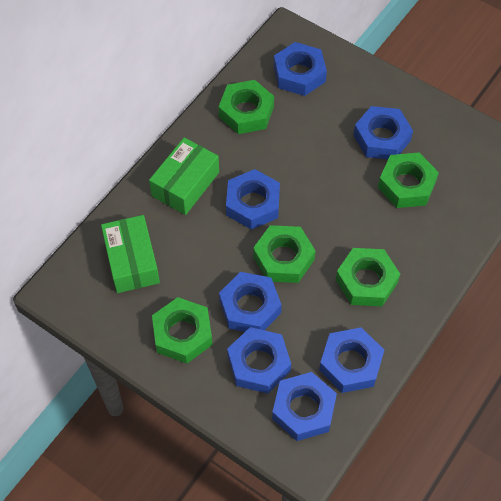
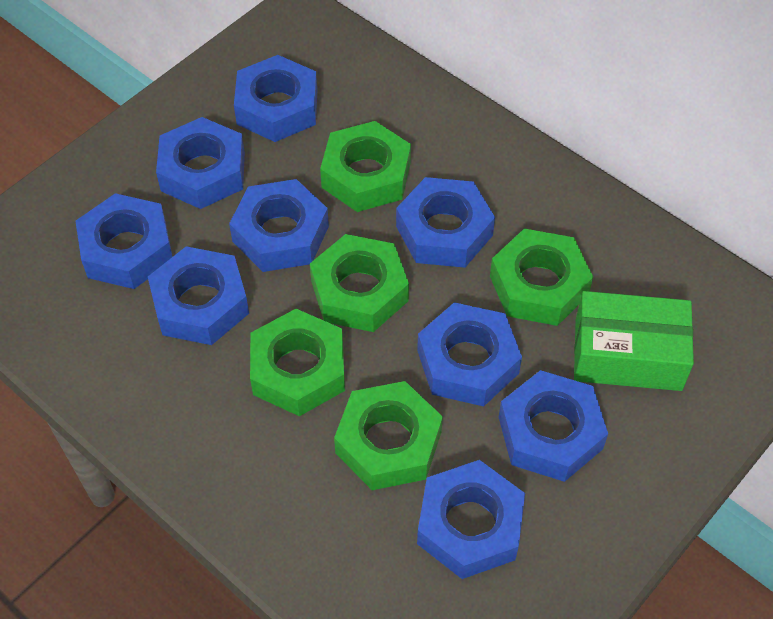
blue nut: [219,272,282,332] [226,169,280,230] [227,327,291,394] [272,372,337,441] [274,42,327,96] [319,327,384,393] [353,106,413,159] = 7 -> [76,193,173,289] [148,246,249,345] [156,117,245,209] [229,179,329,272] [234,55,317,142] [396,177,495,268] [417,302,522,406] [417,460,525,579] [499,370,608,482] = 9
green box: [101,215,160,293] [149,137,219,215] = 2 -> [574,291,694,391] = 1

